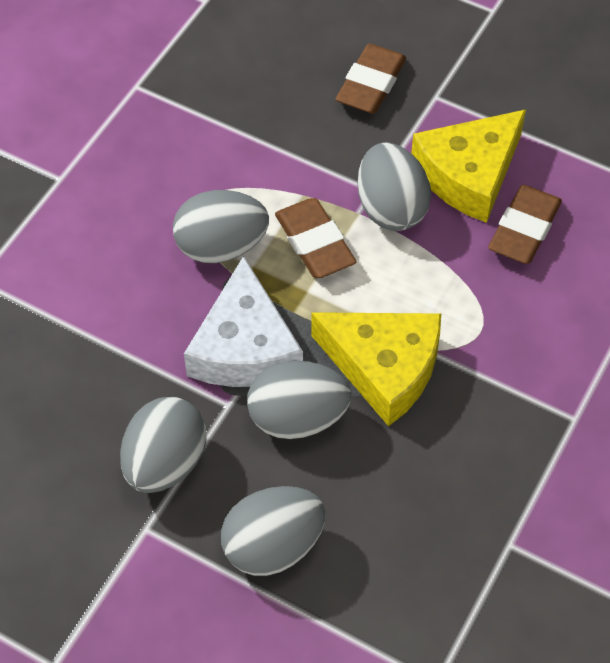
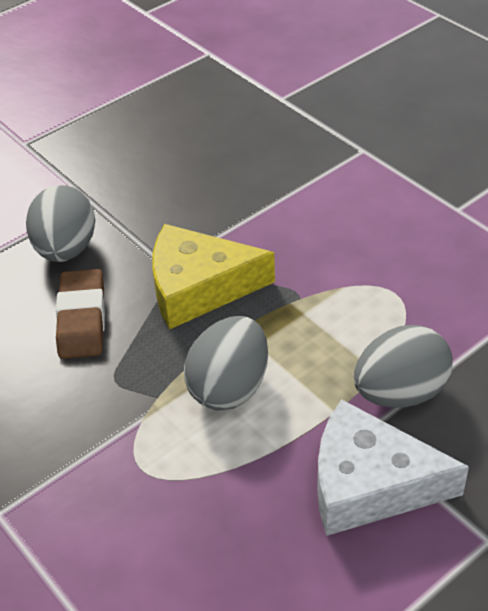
brown eraser: [275,198,356,278] [336,44,406,114] [488,185,562,264] = 3 -> [56,269,105,359] = 1
grey egg: [120,397,206,493] [173,190,269,263] [221,486,326,576] [247,361,351,439] [358,142,431,231] = 5 -> [26,185,95,262] [184,316,268,411] [354,325,453,408] = 3
yellow cheese: [311,312,441,426] [411,109,526,223] = 2 -> [152,224,275,329] = 1

